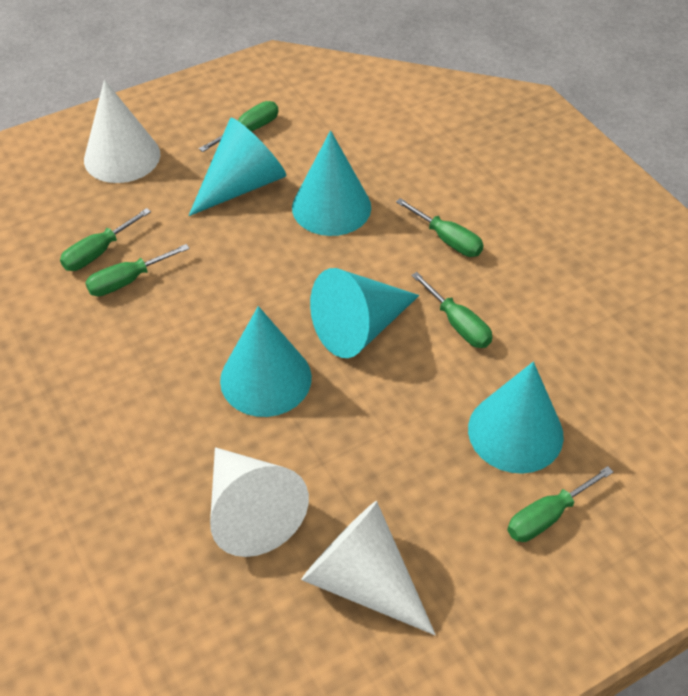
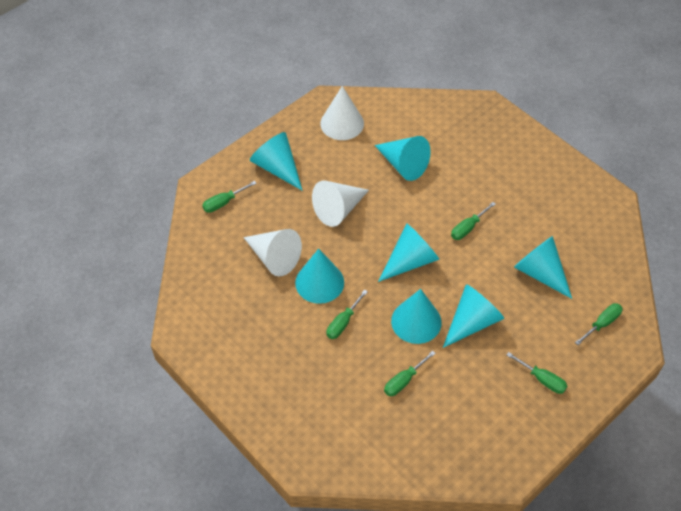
turquoise cone: [188,118,286,216] [220,306,312,417] [292,130,371,236] [310,268,419,358] [468,362,564,474] = 5 -> [250,132,303,191] [295,249,344,304] [375,136,431,181] [378,223,439,282] [391,289,441,344] [443,284,504,348] [514,236,572,299] = 7

